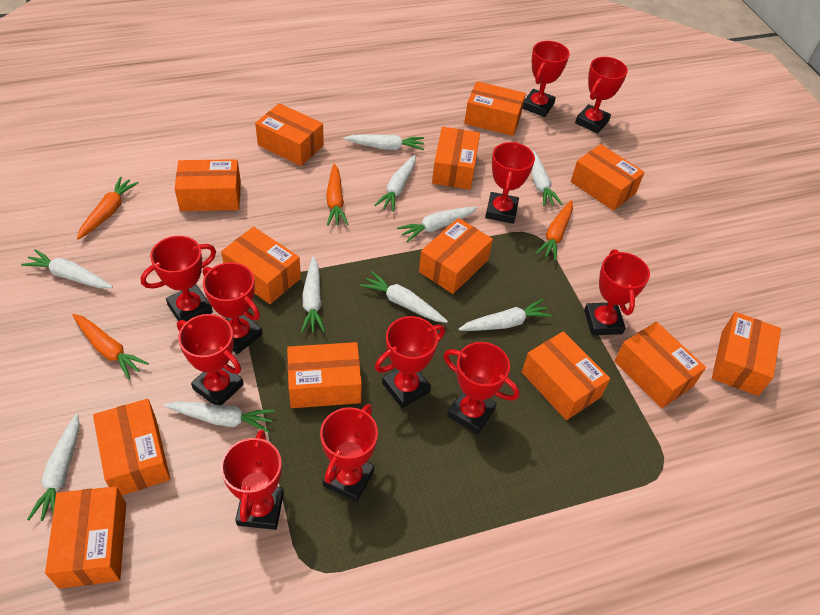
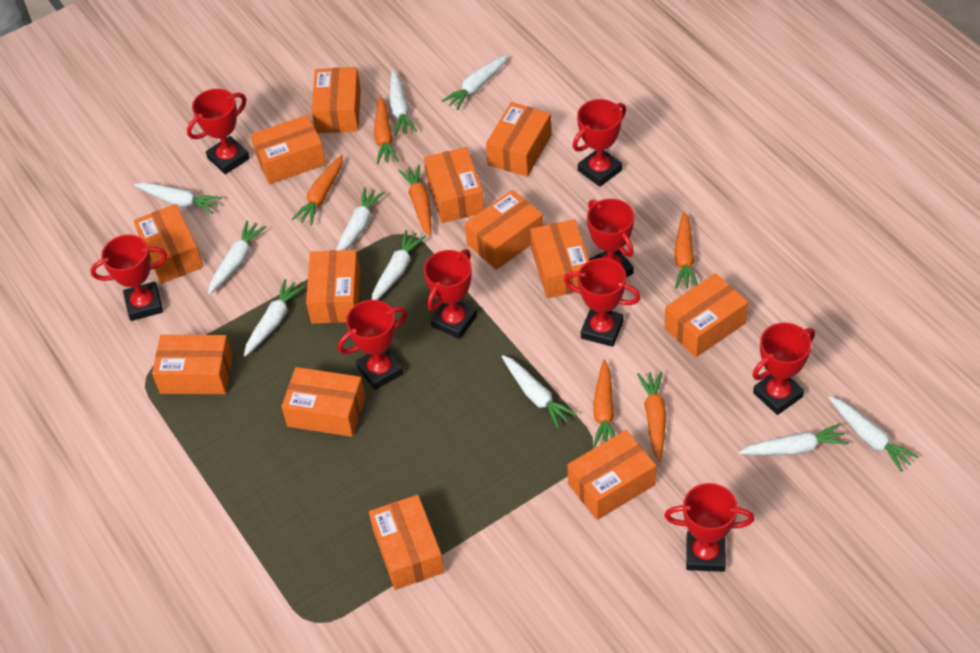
orange carrot: [72,314,149,380] [77,177,139,240] [326,164,348,226] [536,200,573,261] = 4 -> [292,155,343,225] [374,96,399,164] [398,165,432,237] [593,359,615,448] [637,372,666,462] [675,211,698,289] = 6
red trophy: [141,236,216,321] [177,314,244,405] [203,262,263,354] [221,430,284,530] [320,404,378,502] [375,316,445,408] [443,342,519,434] [485,142,535,224] [522,41,570,117] [575,57,628,134] [584,249,650,335] = 11 -> [90,235,167,321] [187,89,250,174] [338,300,407,390] [424,249,477,339] [564,258,640,347] [573,99,626,187] [587,199,634,278] [664,483,754,572] [752,322,815,415] = 9

